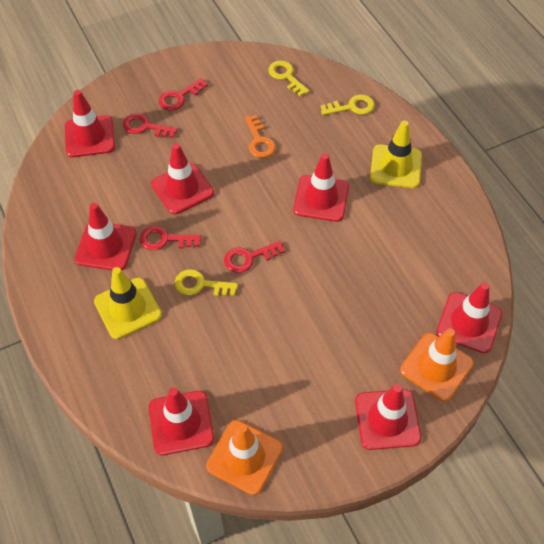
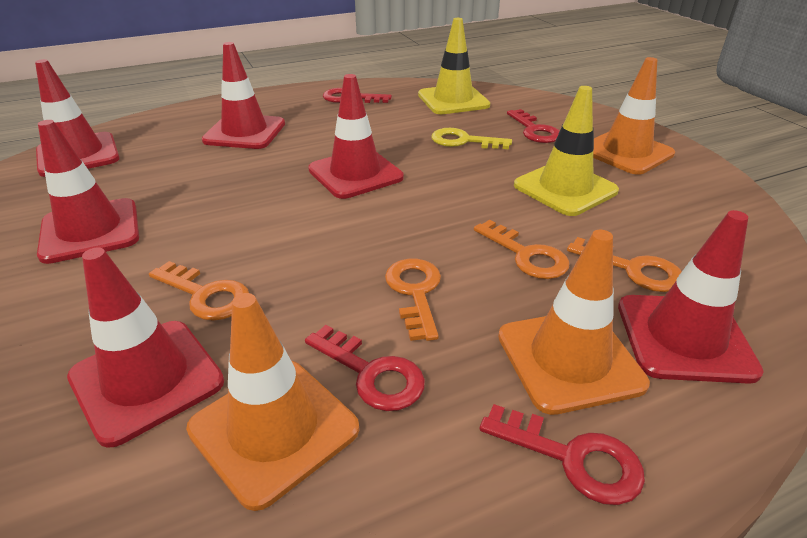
orange key: [245,115,276,158] = 1 -> [149,261,249,321] [385,259,441,341] [474,220,570,279] [567,237,682,292] = 4
orange traffic cone: [206,420,283,495] [400,328,474,401] = 2 -> [186,293,359,511] [498,230,650,415] [593,57,675,175] = 3
red traffic cone: [65,90,115,157] [75,203,137,270] [149,387,214,455] [151,143,214,215] [293,153,349,222] [355,384,421,450] [436,282,502,353] = 7 -> [35,59,120,177] [37,120,139,264] [67,248,224,448] [202,42,285,149] [308,74,404,199] [618,210,764,384] = 6
yellow key: [175,269,238,296] [268,60,310,96] [321,94,375,115] = 3 -> [431,128,512,149] = 1

